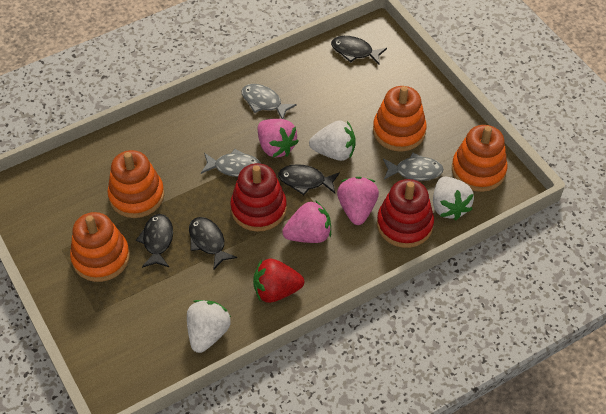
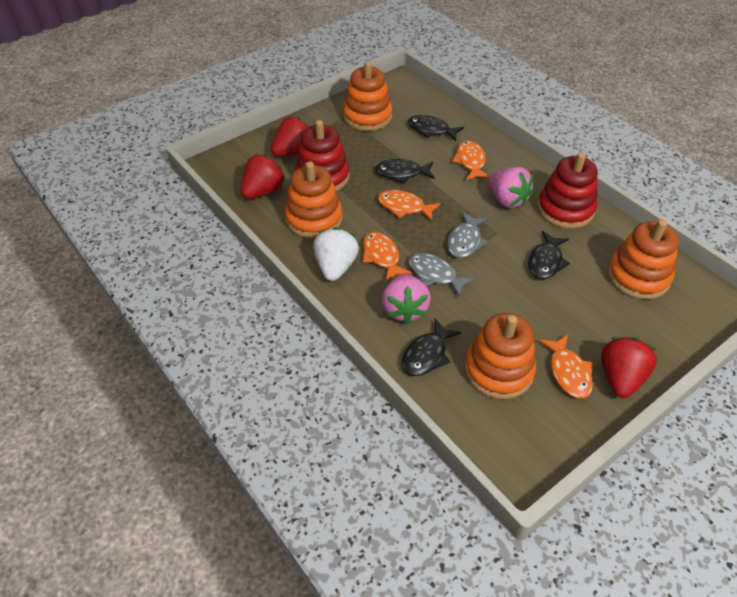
grey fish: [201,149,261,177] [241,84,297,119] [383,152,443,181] = 3 -> [408,253,475,296] [447,212,488,258] = 2
orange fish: none = 0 -> [363,232,412,282] [378,190,441,221] [452,141,489,180] [539,335,593,398] = 4
pink strawberry: [258,119,299,158] [282,200,331,243] [337,177,379,225] = 3 -> [382,274,431,324] [488,167,533,208] = 2
red strawberry: [253,259,304,303] = 1 -> [241,154,286,199] [271,116,309,157] [601,337,657,398] = 3
white strawberry: [187,300,231,353] [309,121,356,161] [433,177,474,220] = 3 -> [313,227,359,281] = 1

